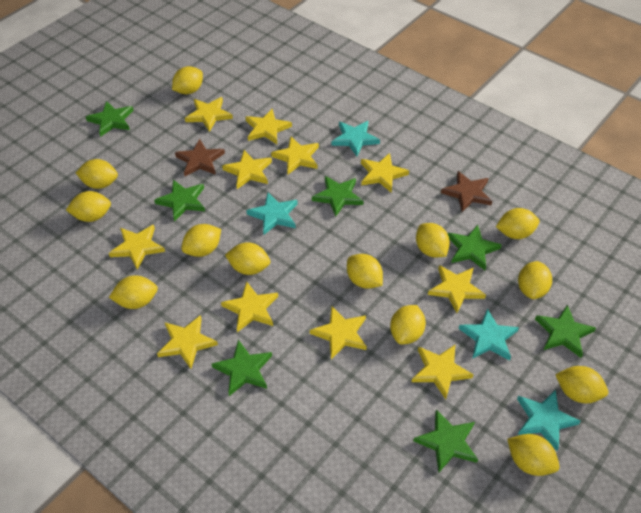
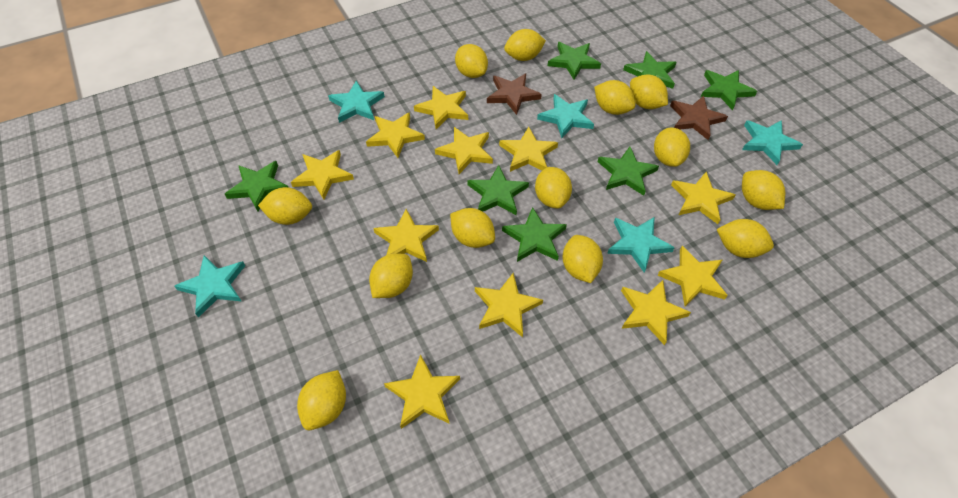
turquoise star: [246,192,298,235] [331,121,380,156] [459,308,519,361] [517,390,581,451] = 4 -> [174,255,245,318] [328,81,385,123] [537,94,594,138] [607,217,675,273] [742,120,803,165] = 5

